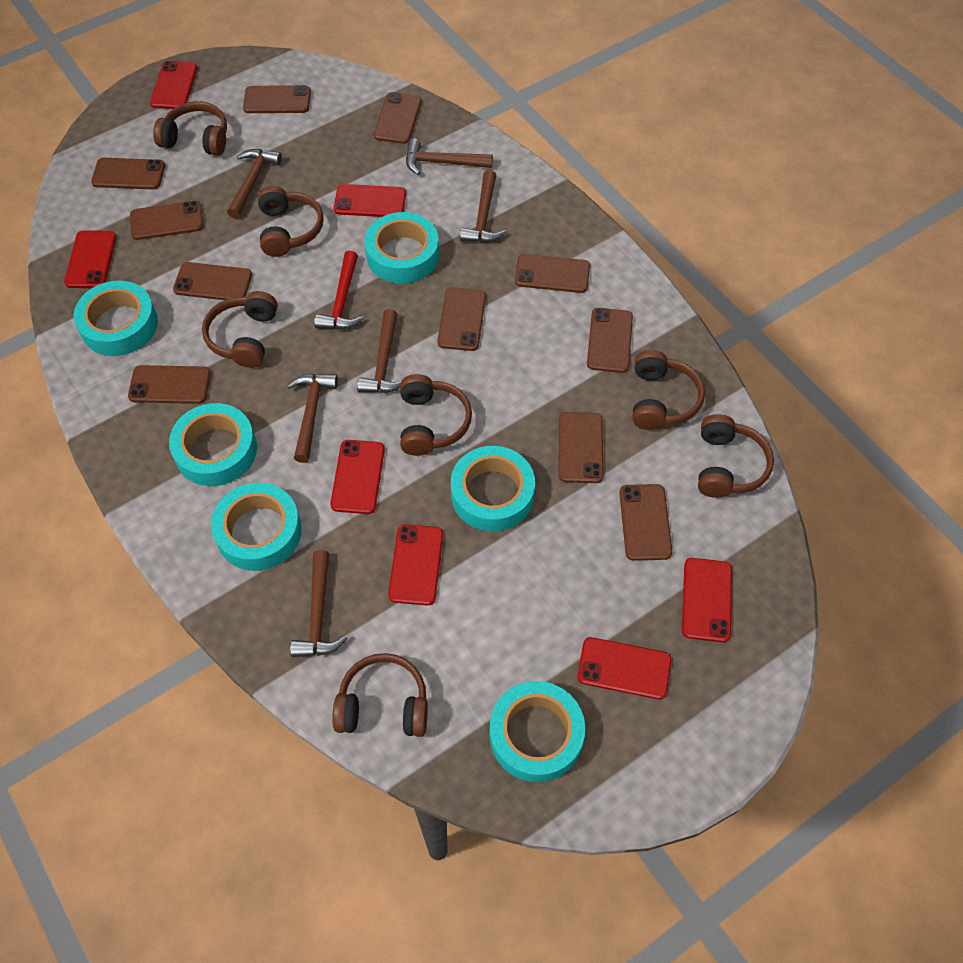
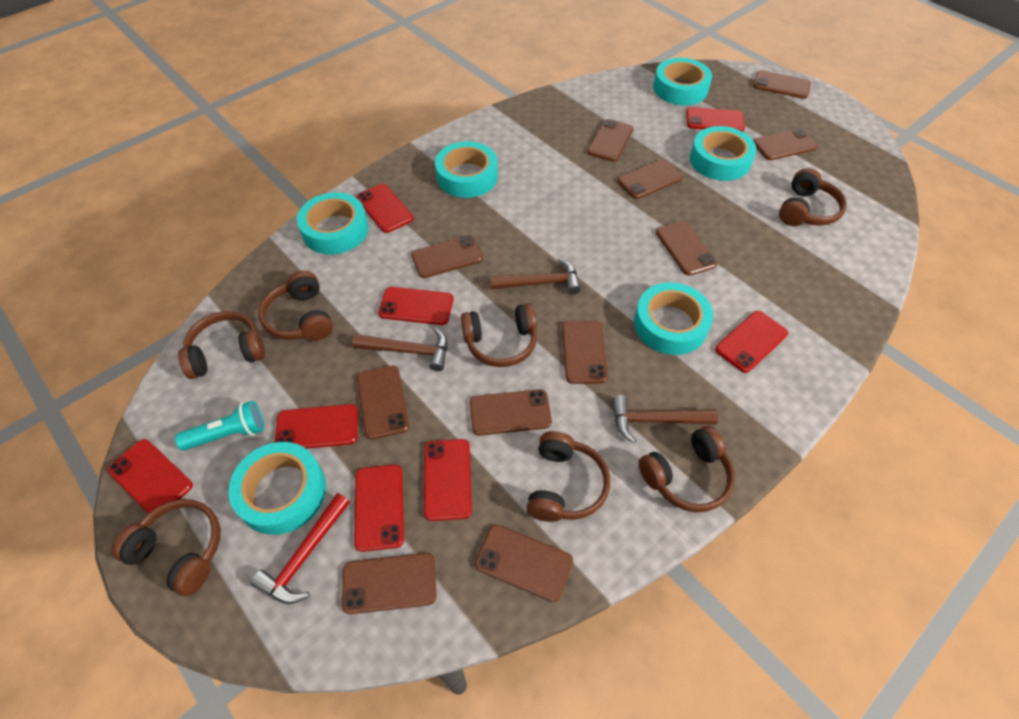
brown hammer: [227,149,282,219] [287,374,338,463] [290,550,347,657] [357,309,403,393] [406,138,493,175] [460,170,506,243] = 6 -> [352,328,448,371] [490,258,581,294] [612,395,718,443] = 3
red phone: [64,230,116,288] [150,61,198,109] [330,440,385,514] [334,184,406,217] [388,524,443,605] [577,637,671,699] [682,558,732,642] = 7 -> [108,439,193,513] [274,404,358,449] [354,465,404,552] [356,184,414,233] [378,287,454,325] [424,439,472,521] [686,107,745,132] [715,311,788,373] = 8
turquoise flashlight: none = 0 -> [175,401,264,451] = 1

